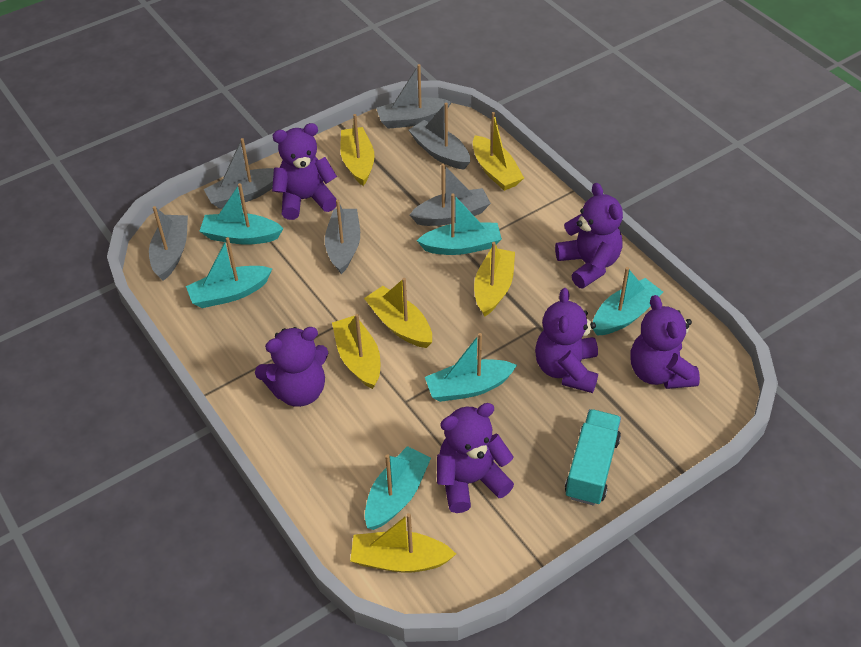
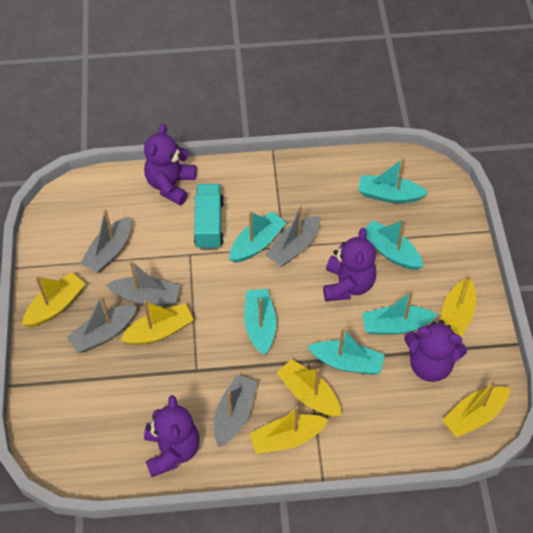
grey boat: [149,206,188,281] [204,138,274,209] [325,199,360,274] [376,64,451,129] [409,102,470,170] [410,164,491,226] = 6 -> [67,295,137,353] [80,209,131,273] [106,261,180,306] [214,375,257,447] [265,205,320,267] = 5
purple teddy bear: [255,327,328,407] [272,123,337,220] [437,403,514,513] [535,288,598,393] [555,183,623,289] [631,295,700,389] = 6 -> [144,124,196,205] [144,395,200,477] [323,228,376,301] [404,320,467,382] = 4

